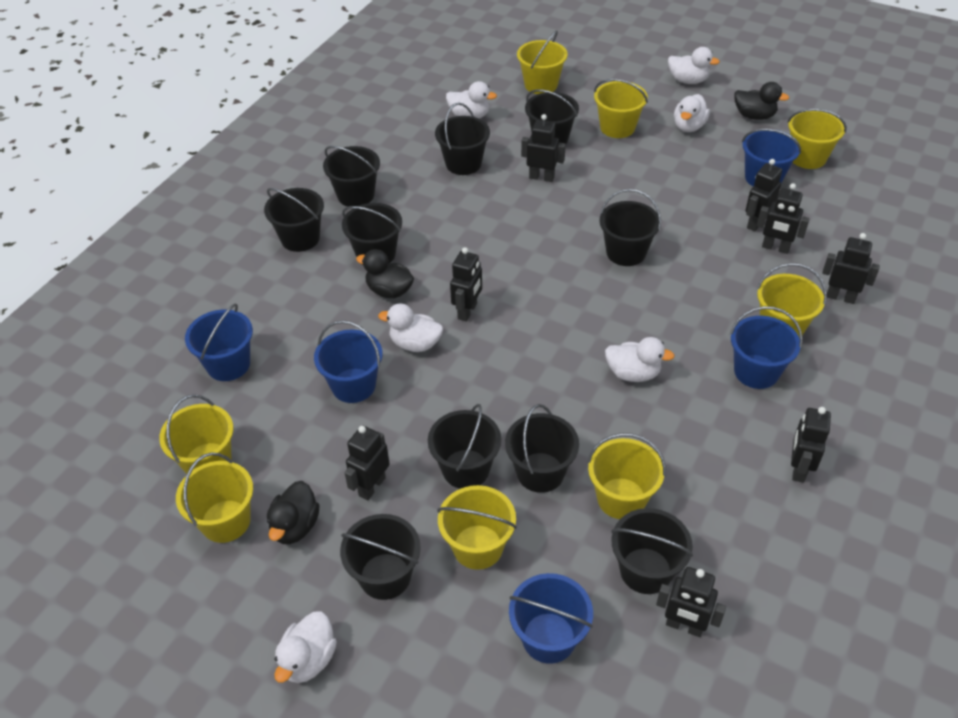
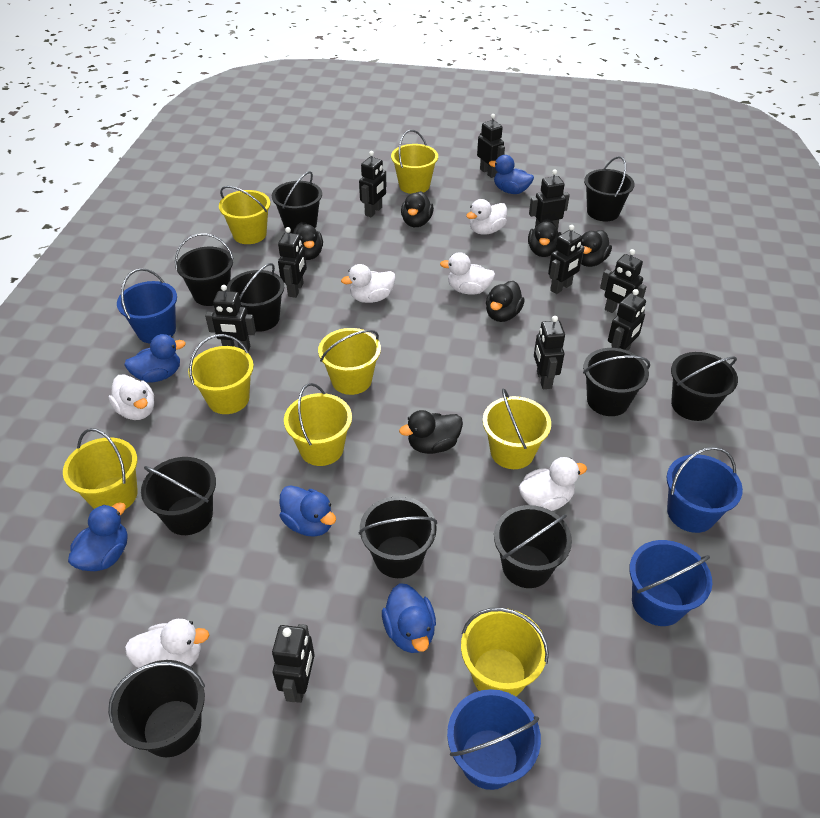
black duck: [267,481,320,544] [356,249,414,298] [734,82,789,120] = 3 -> [293,222,323,260] [399,410,463,454] [401,191,434,227] [486,281,525,322] [528,219,561,257] [581,230,612,267] = 6
black robot: [345,425,390,500] [450,247,482,322] [521,114,566,182] [656,567,726,637] [745,159,782,231] [757,183,810,254] [791,407,831,483] [822,233,880,304] = 8 -> [205,285,256,352] [272,624,315,703] [278,227,307,298] [359,151,386,217] [477,114,505,178] [529,169,570,230] [534,316,565,389] [548,225,585,294] [600,249,647,313] [608,289,646,351] = 10
blue bucket: [185,304,253,381] [314,320,382,403] [509,573,593,664] [730,306,803,389] [742,129,801,187] = 5 -> [117,268,177,344] [447,689,541,790] [629,540,712,626] [667,447,743,533] = 4
blue duck: none = 0 -> [68,503,128,571] [124,334,186,382] [279,485,336,537] [382,583,436,653] [489,155,534,194] = 5

